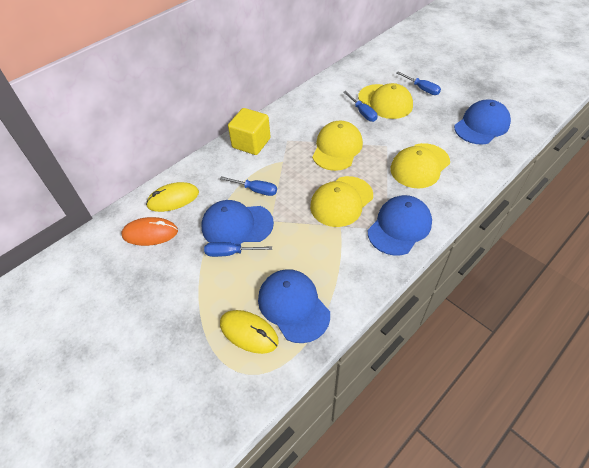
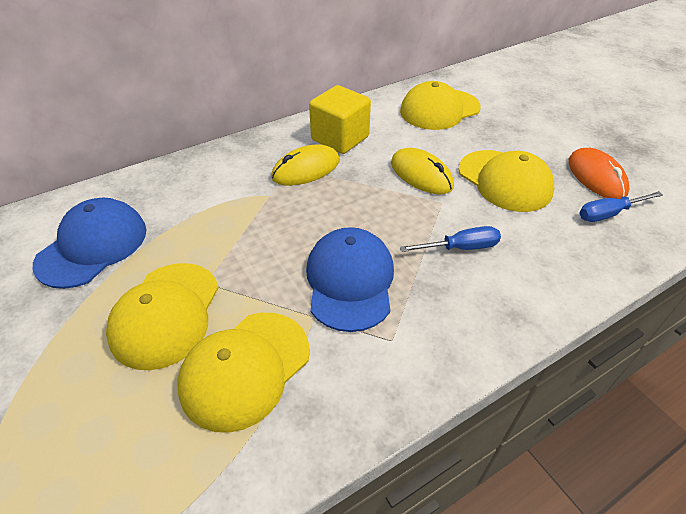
blue cap: [201,200,274,245] [258,269,330,343] [368,195,432,256] [454,100,511,145] = 4 -> [33,198,146,289] [306,227,394,332] = 2
blue screwdriver: [204,242,272,257] [220,176,277,196] [343,91,377,122] [397,72,441,95] = 4 -> [400,226,501,252] [579,191,663,222] = 2

